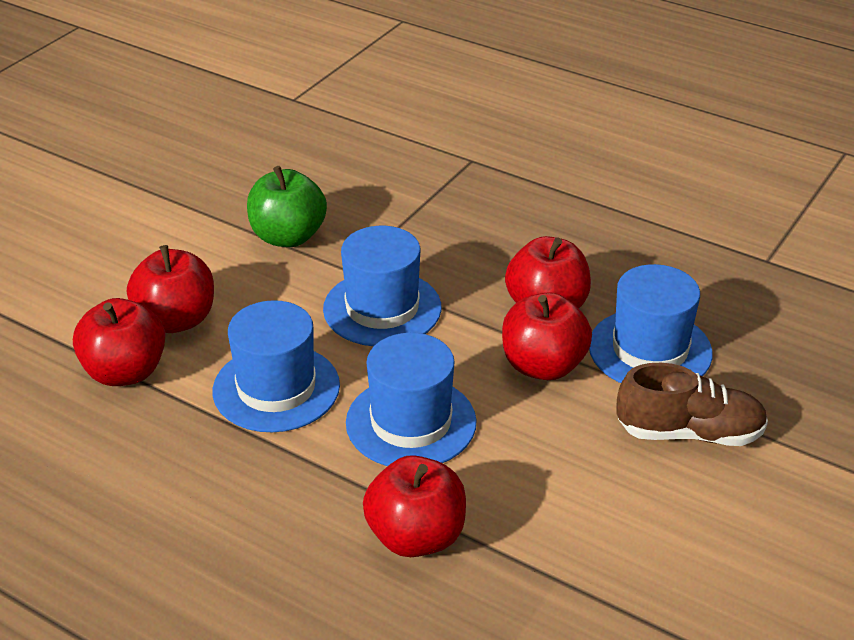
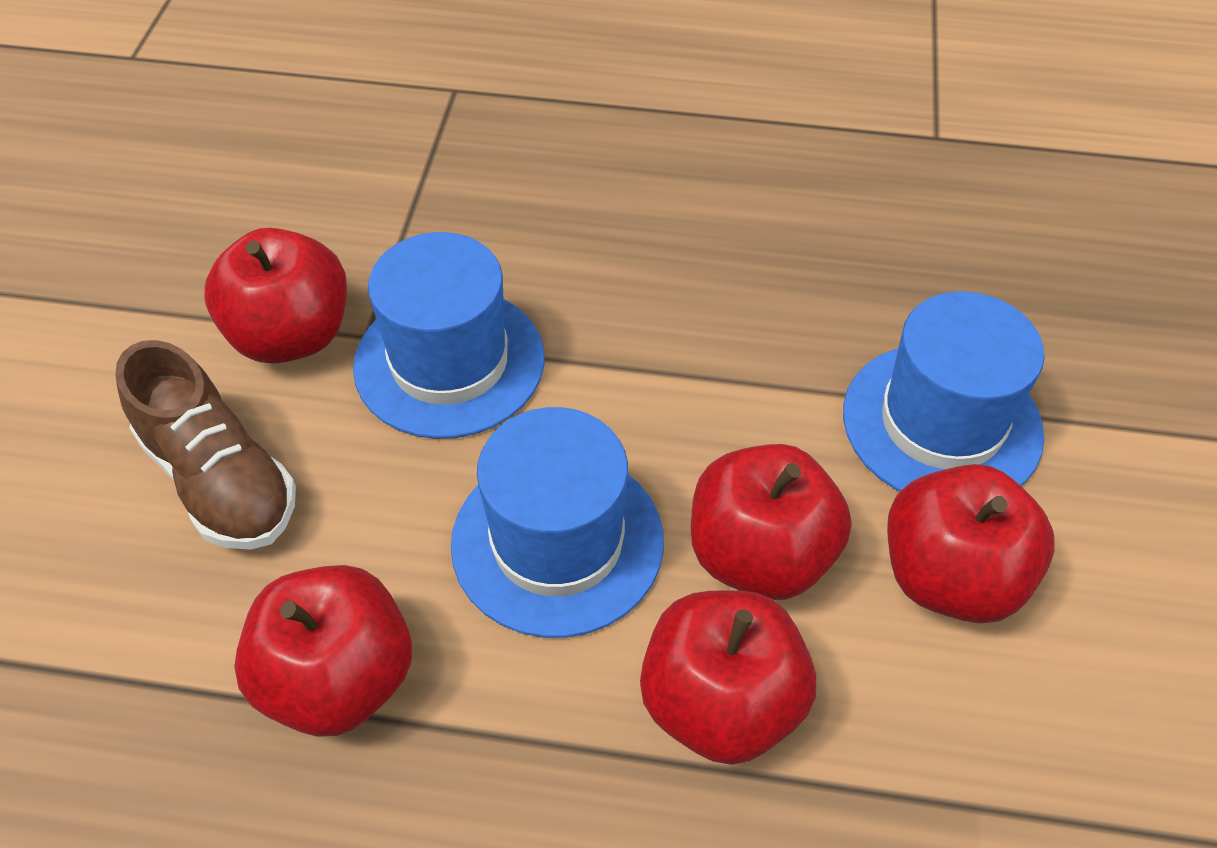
blue hat: [213,300,340,432] [323,226,441,346] [346,333,477,466] [589,264,713,383] = 4 -> [353,232,544,439] [451,407,664,638] [843,291,1045,492] = 3
green apple: [247,166,327,247] = 1 -> none = 0

